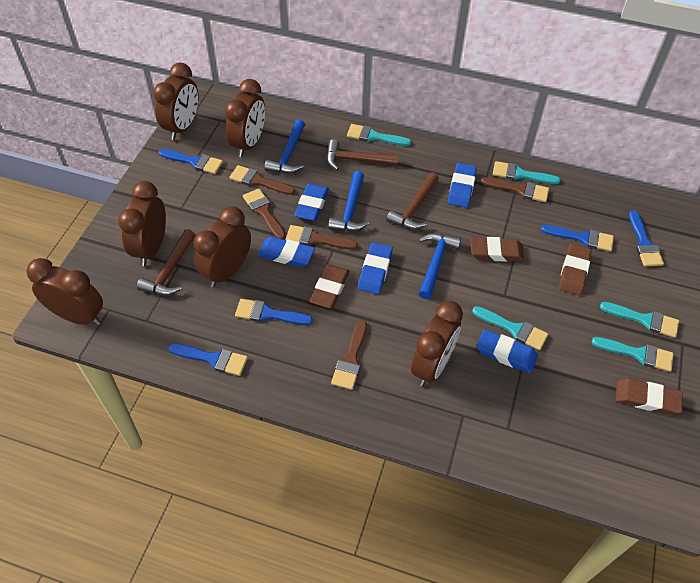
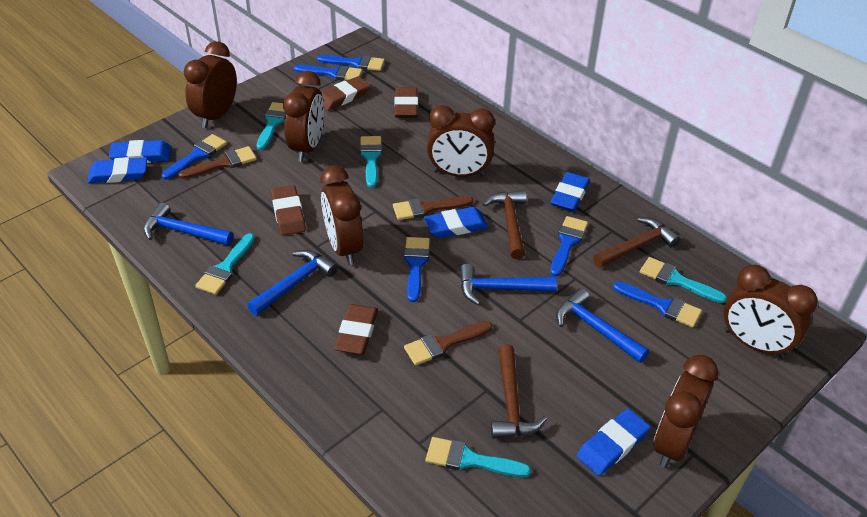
blue brush: [159,149,223,174] [169,343,248,376] [235,299,313,325] [541,225,614,252] [629,210,664,267] = 5 -> [161,134,227,180] [294,65,362,81] [317,55,385,71] [404,237,430,302] [550,216,588,276] [613,282,702,328] = 6
blue hammer: [264,119,305,174] [328,171,370,231] [419,233,461,299] = 3 -> [143,202,233,246] [247,250,338,315] [460,264,557,305] [556,288,649,363] = 4
brown brush: [229,165,295,195] [243,189,286,239] [285,225,358,249] [331,320,367,390] [481,177,549,202] = 5 -> [178,146,257,179] [393,196,473,220] [404,321,492,366] = 3

